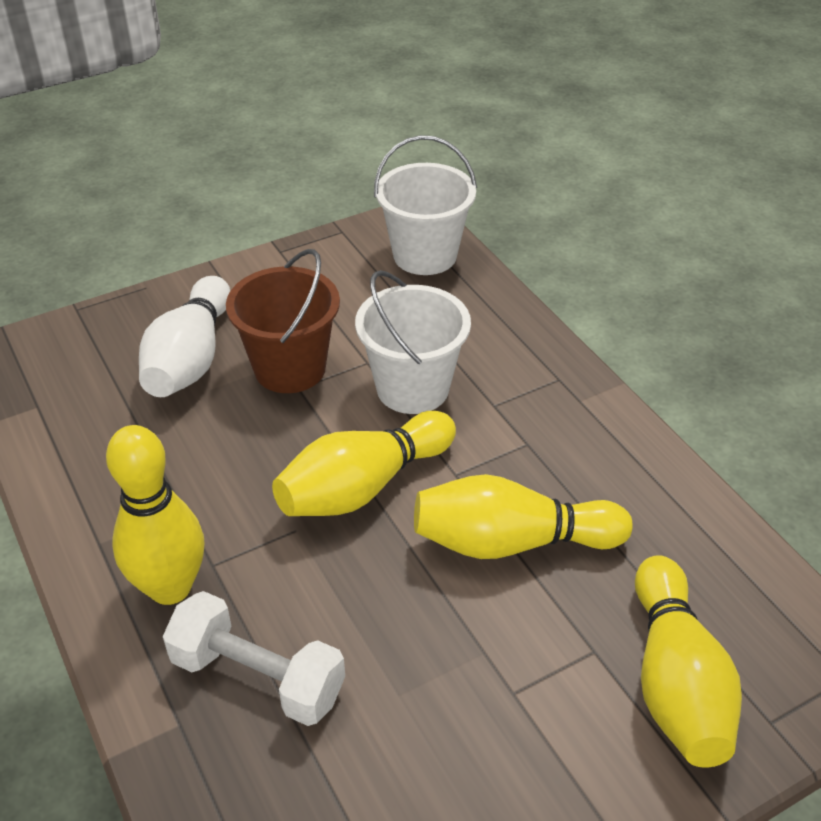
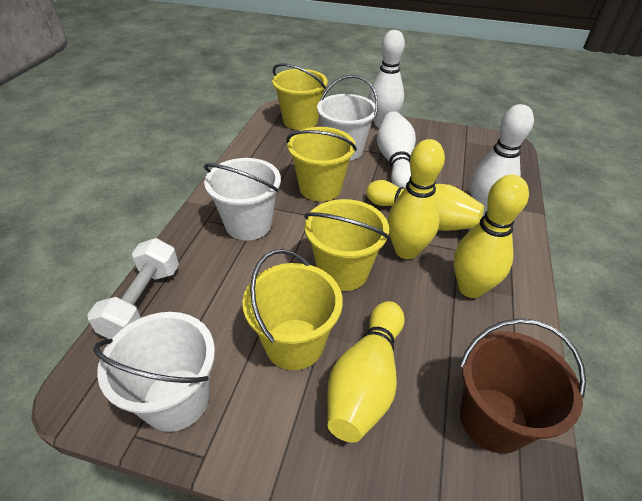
white bowling pin: [139,276,231,397] = 1 -> [368,30,405,128] [377,111,416,189] [471,104,534,217] = 3
white bucket: [355,270,471,414] [374,135,477,275] = 2 -> [93,312,215,432] [204,158,281,241] [317,75,378,160] = 3
yellow bucket: none = 0 -> [243,249,343,370] [272,63,328,130] [286,127,357,202] [304,199,390,291] = 4

